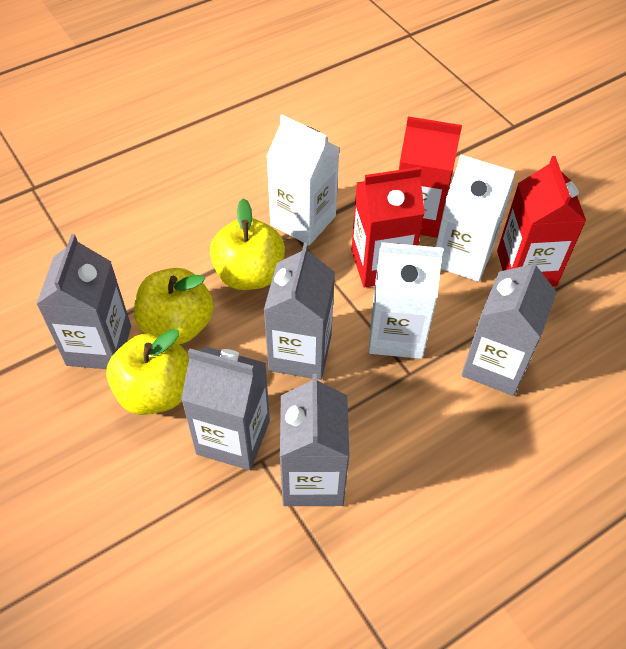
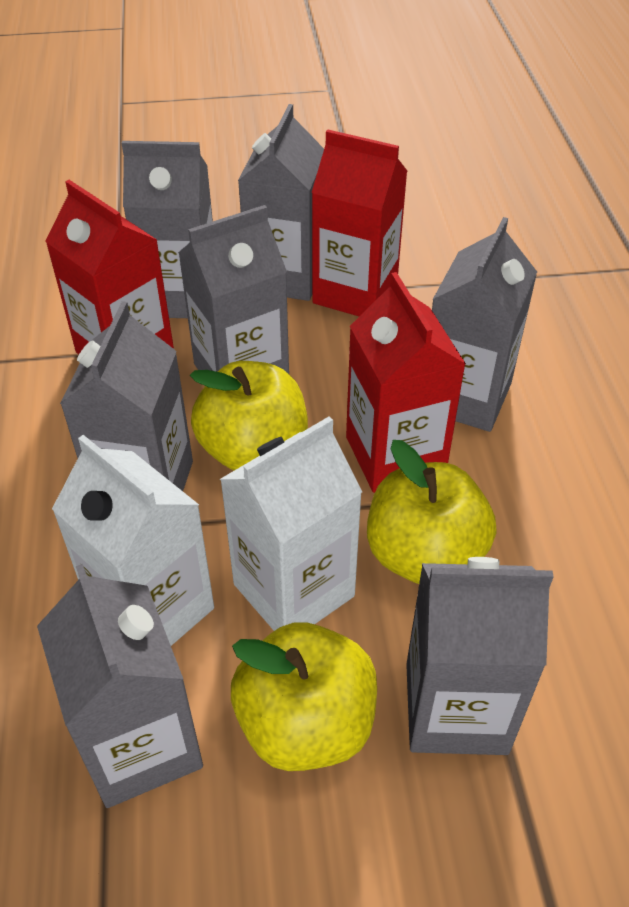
grey carton: [36,234,131,369] [181,347,270,470] [264,243,335,380] [280,374,350,506] [462,257,557,396] = 5 -> [37,564,203,808] [60,301,193,491] [121,141,213,318] [178,205,289,374] [238,104,324,301] [406,557,554,755] [432,217,537,432] = 7
white carton: [266,115,340,245] [369,242,444,359] [436,154,515,282] = 3 -> [52,435,214,646] [220,416,362,631] = 2

